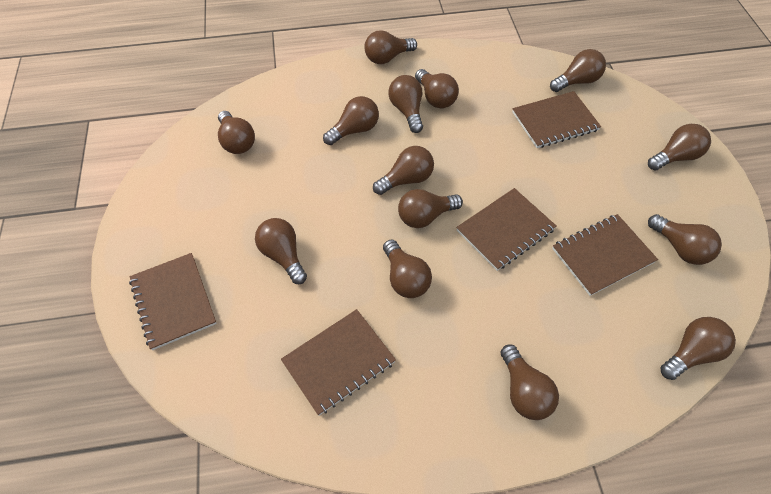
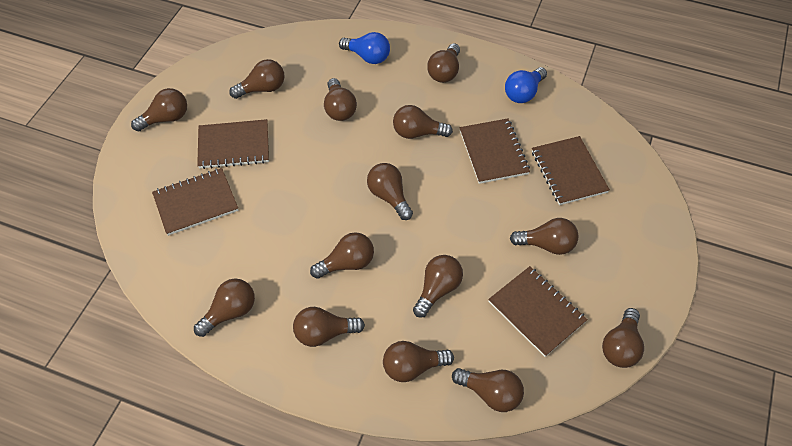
blue light bulb: none = 0 -> [339,32,390,64] [505,67,547,103] = 2

